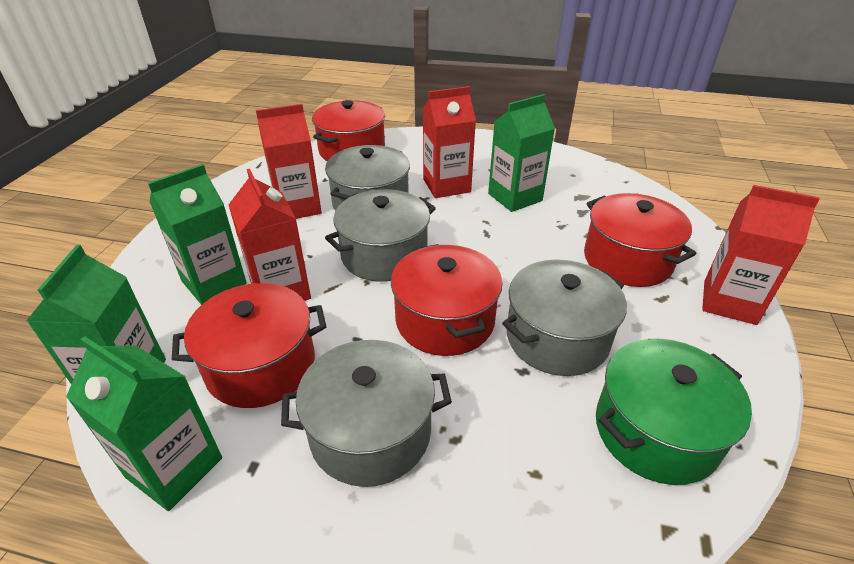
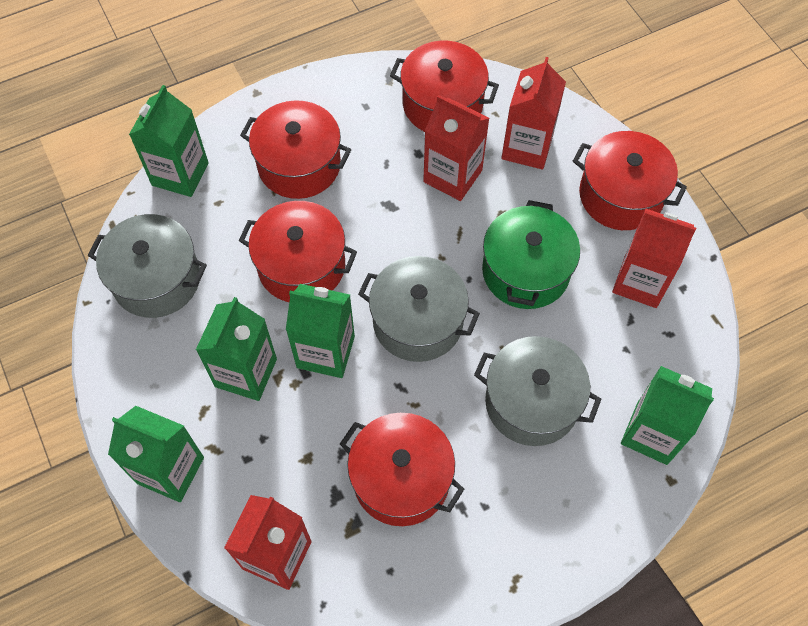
green carton: [26,245,166,384] [66,336,222,511] [148,164,247,305] [488,94,555,212] = 4 -> [108,406,204,502] [129,85,209,197] [196,297,277,401] [286,284,355,378] [621,366,714,465] = 5
grey pot: [281,340,452,487] [325,145,410,211] [325,189,436,282] [502,259,627,376] = 4 -> [88,214,207,318] [358,256,480,362] [474,336,601,446] = 3
red pot: [172,283,326,408] [312,100,385,161] [391,244,503,356] [584,193,696,287] = 4 -> [239,201,357,302] [240,100,351,199] [340,413,464,526] [390,41,499,132] [573,131,687,230] = 5

